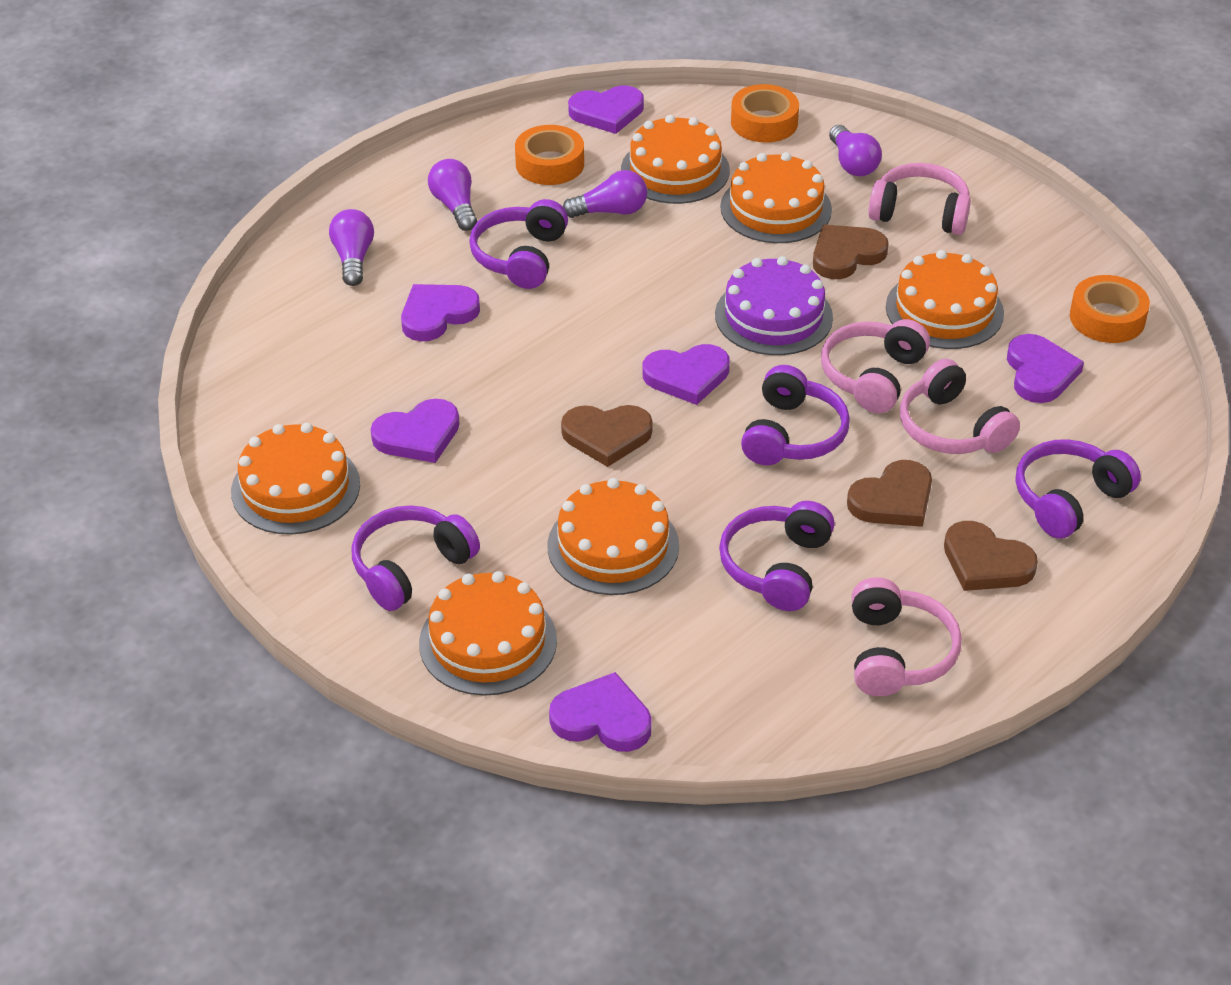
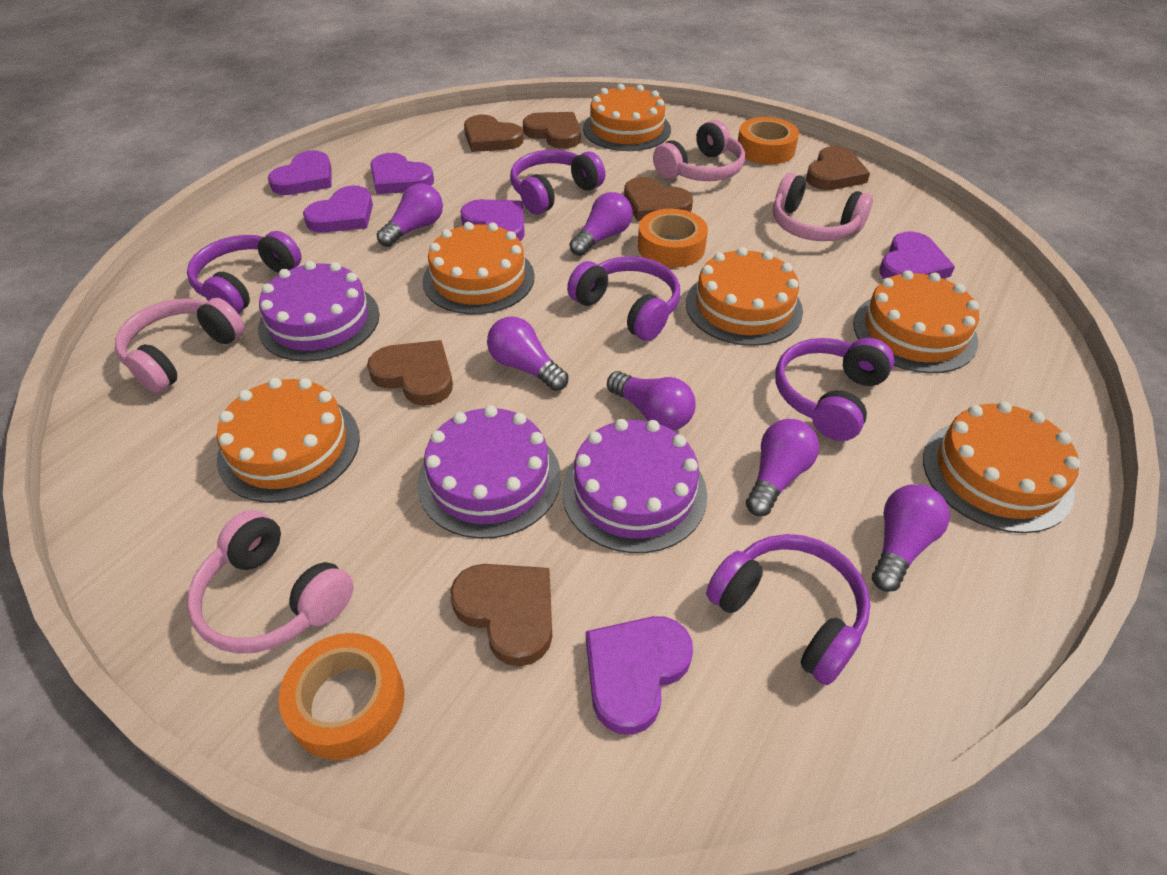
brown heart: [561,405,653,467] [813,225,889,279] [847,460,932,527] [944,521,1038,591] = 4 -> [367,340,453,406] [450,564,552,666] [464,115,524,152] [523,112,581,149] [624,177,693,221] [806,146,870,190] = 6
purple cake: [715,256,833,355] = 1 -> [258,261,380,362] [417,405,561,539] [562,419,707,553] = 3
purple light bulb: [329,209,374,286] [428,159,477,231] [563,170,647,218] [829,125,882,176] = 4 -> [377,183,443,247] [487,317,568,391] [569,192,633,256] [607,371,696,430] [746,419,819,516] [872,484,950,592] = 6

